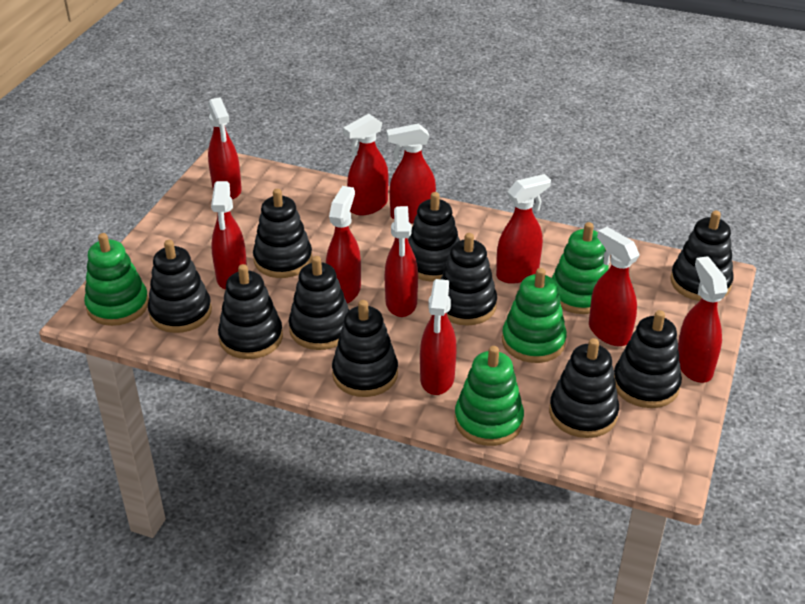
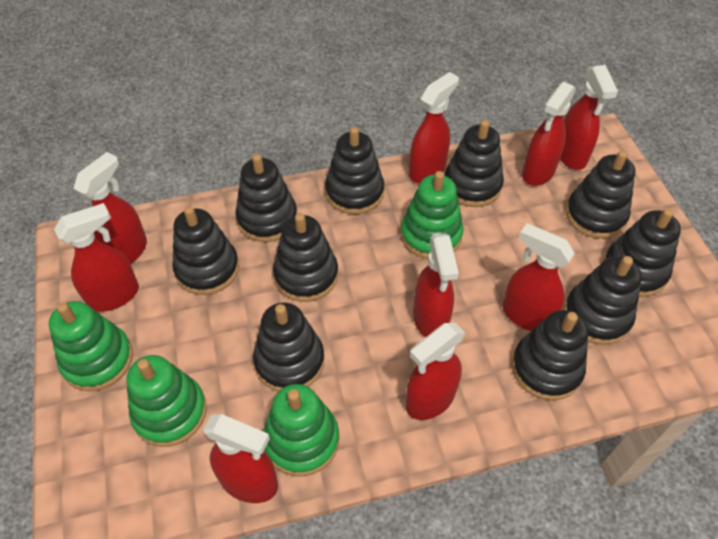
red spray bottle: [208,97,242,200] [211,181,247,289] [326,186,361,304] [343,114,388,216] [385,206,418,317] [386,124,436,223] [420,279,457,395] [496,174,551,284] [589,227,640,346] [678,256,728,383] = 10 -> [54,203,139,312] [74,152,147,264] [203,414,278,503] [406,323,465,420] [409,72,459,183] [413,234,459,337] [503,223,575,331] [522,82,576,186] [560,65,618,170] = 9

